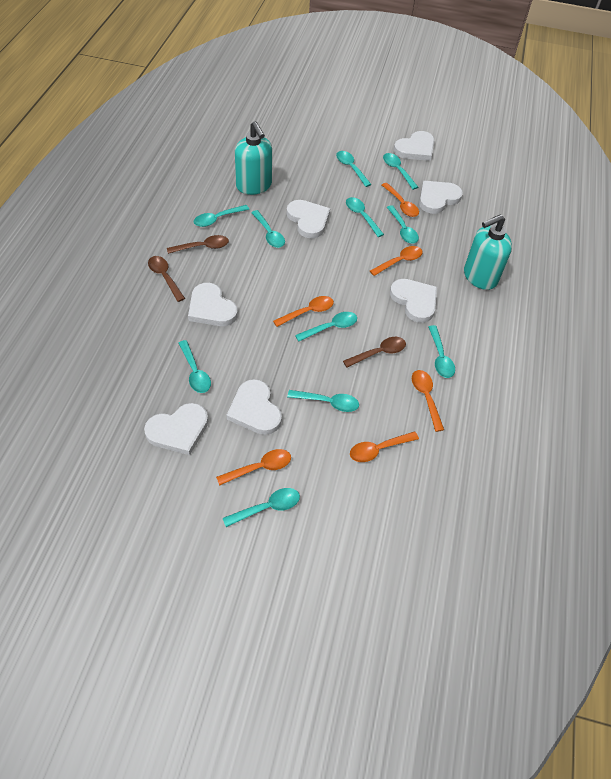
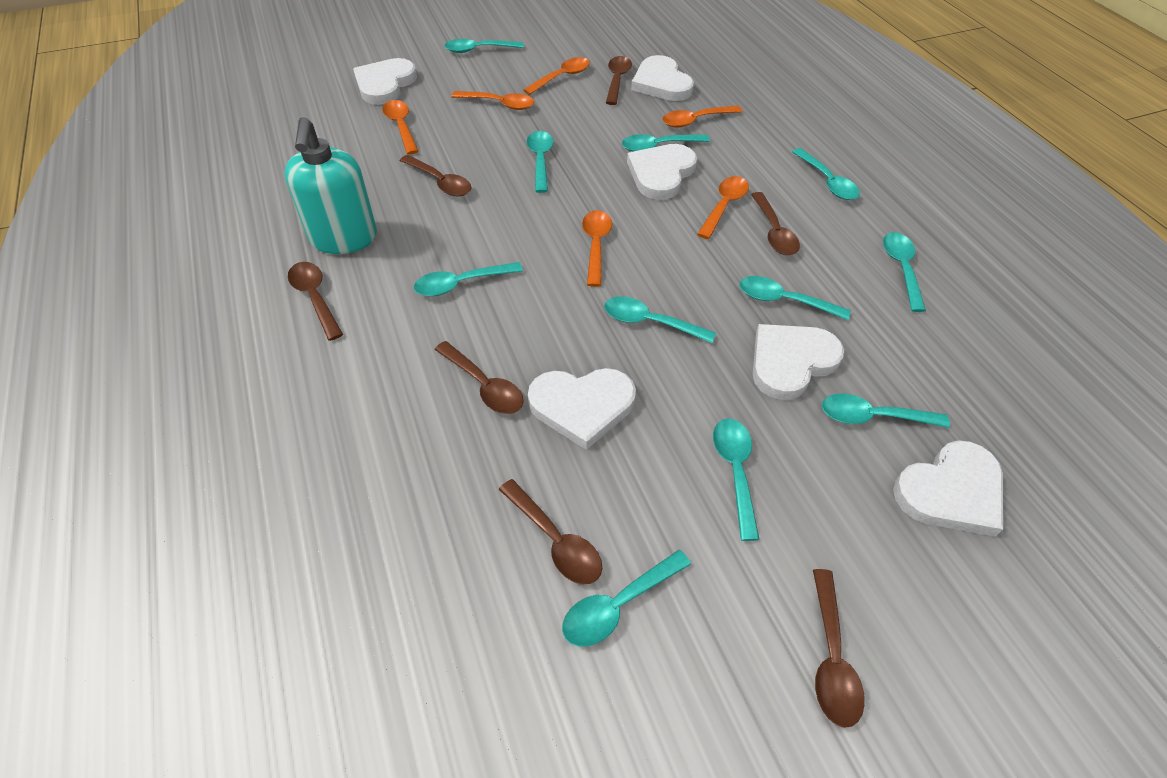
brown spoon: [148,256,185,302] [167,235,229,254] [343,337,406,368] = 3 -> [288,262,343,341] [400,155,471,197] [434,341,524,414] [499,479,602,584] [606,56,632,105] [751,192,800,255] [813,569,865,728] = 7
turquoise soap dispenser: [235,121,272,195] [464,214,512,290] = 2 -> [285,117,377,254] = 1
white heart: [144,403,208,455] [188,283,238,326] [227,379,282,435] [287,200,330,238] [390,279,437,323] [394,131,434,161] [419,181,463,214] = 7 -> [353,58,417,105] [528,368,636,450] [627,144,697,200] [631,55,694,101] [753,324,844,400] [893,440,1003,537] = 6

